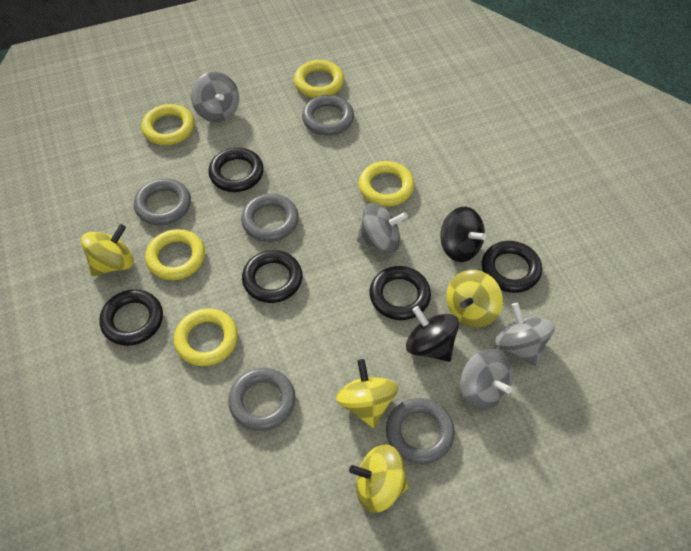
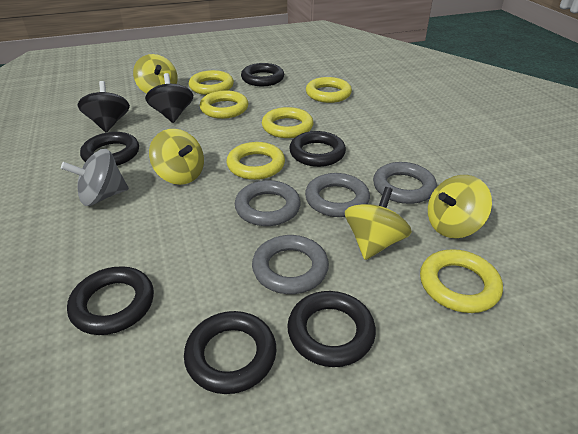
black ring: [99,289,163,346] [209,148,264,192] [242,250,302,303] [370,266,431,320] [482,241,542,293] = 5 -> [67,266,154,335] [80,132,139,166] [184,311,276,394] [241,63,284,86] [287,291,376,367] [289,131,346,167] = 6
grey ring: [134,178,191,225] [228,368,295,431] [241,194,299,242] [302,95,354,136] [386,398,455,464] = 5 -> [235,180,301,226] [252,235,329,294] [305,173,370,217] [373,162,437,204] = 4
grey spinning top: [191,72,239,122] [357,203,408,253] [460,349,513,410] [495,303,555,366] = 4 -> [61,149,129,206] = 1
yellow ring: [141,104,194,145] [145,229,205,280] [174,308,238,366] [294,60,344,98] [359,161,414,207] = 5 -> [189,70,234,95] [200,90,248,119] [227,142,285,180] [262,107,313,138] [306,77,352,103] [420,249,503,313] = 6

